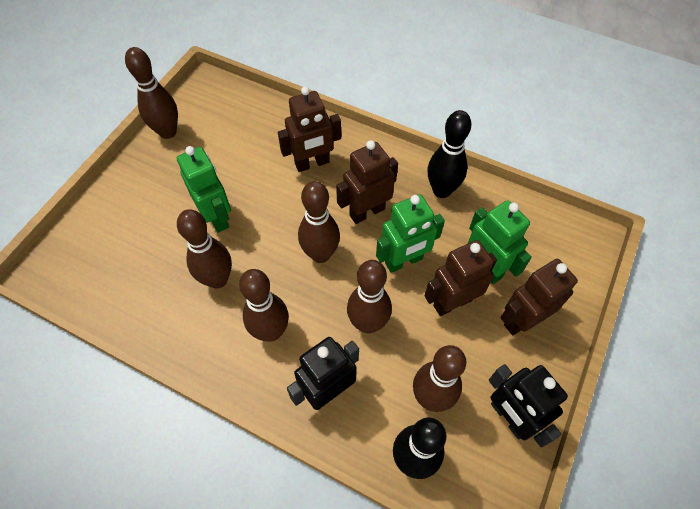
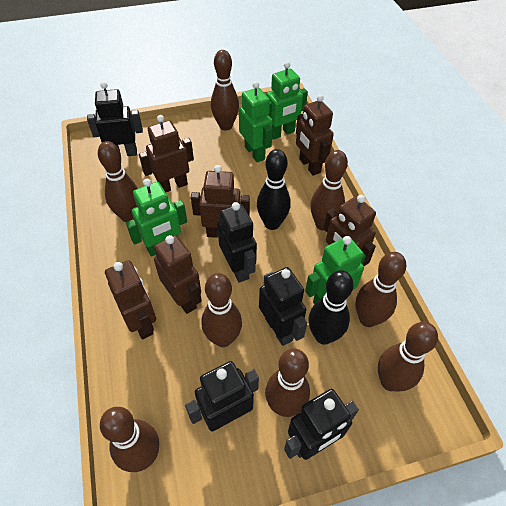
black robot: [287,337,359,410] [489,364,568,447] = 2 -> [87,82,143,156] [185,361,259,431] [217,202,257,283] [259,267,307,346] [284,389,359,460] = 5
brown bowling pin: [125,47,178,139] [177,209,232,289] [239,269,289,342] [298,181,340,263] [347,260,392,333] [413,345,466,412] = 6 -> [98,141,138,222] [100,407,159,472] [201,273,242,347] [211,50,239,131] [265,348,310,417] [310,150,348,231] [355,252,406,327] [378,322,438,392] = 8
brown robot: [278,86,341,172] [336,140,398,224] [425,240,497,316] [501,259,578,335] = 4 -> [105,260,156,339] [139,115,194,192] [154,235,202,314] [191,165,250,238] [296,94,334,176] [323,195,376,266] = 6
green robot: [177,146,231,233] [376,194,445,273] [468,200,532,284] = 3 -> [126,179,187,257] [239,81,273,163] [266,62,308,140] [305,236,366,304] = 4

